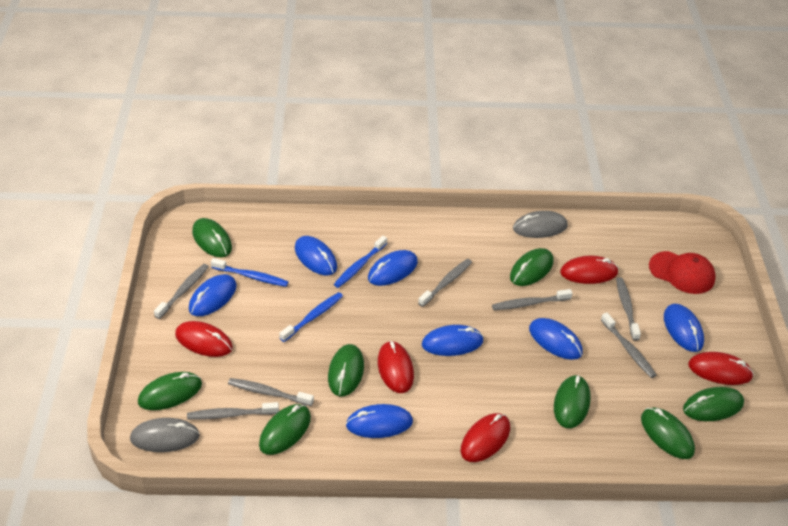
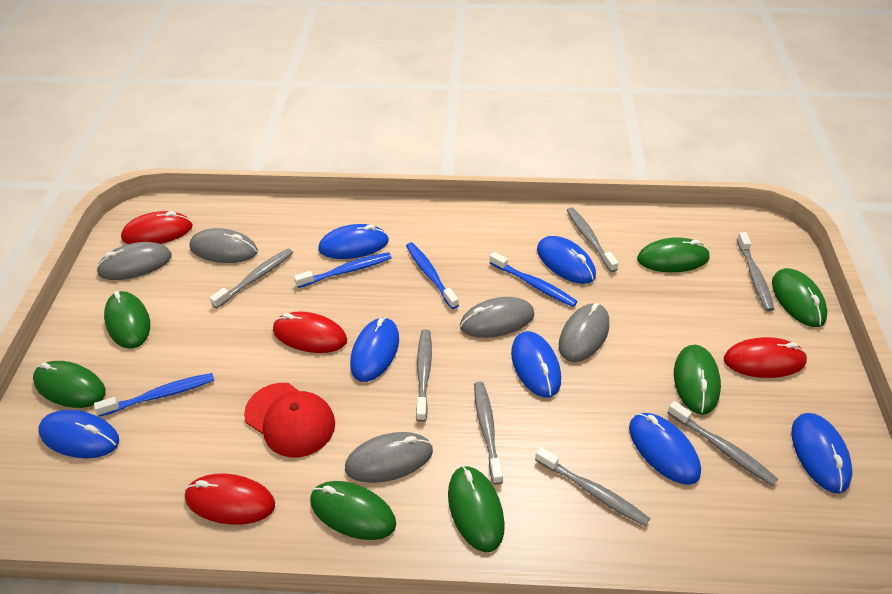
blue toothbrush: [211,258,288,287] [279,292,343,342] [334,236,387,288] = 3 -> [94,373,214,417] [294,252,392,288] [406,242,459,309] [489,252,578,307] = 4
green mouse: [138,372,202,410] [192,218,232,257] [259,404,311,455] [328,344,364,396] [510,248,553,286] [554,375,591,428] [641,407,695,459] [683,387,744,421] = 8 -> [33,361,106,408] [104,291,150,349] [310,481,396,540] [448,466,505,552] [637,237,710,272] [674,345,721,415] [772,268,827,327] = 7
grey mouse: [130,418,200,452] [513,211,568,238] = 2 -> [96,242,172,280] [189,228,258,263] [345,432,433,483] [460,297,535,338] [559,303,609,362] = 5
red mouse: [175,321,233,357] [378,341,414,393] [460,413,510,462] [560,256,619,284] [688,352,754,385] = 5 -> [121,211,193,244] [185,473,275,525] [273,311,347,353] [724,337,807,378] = 4

